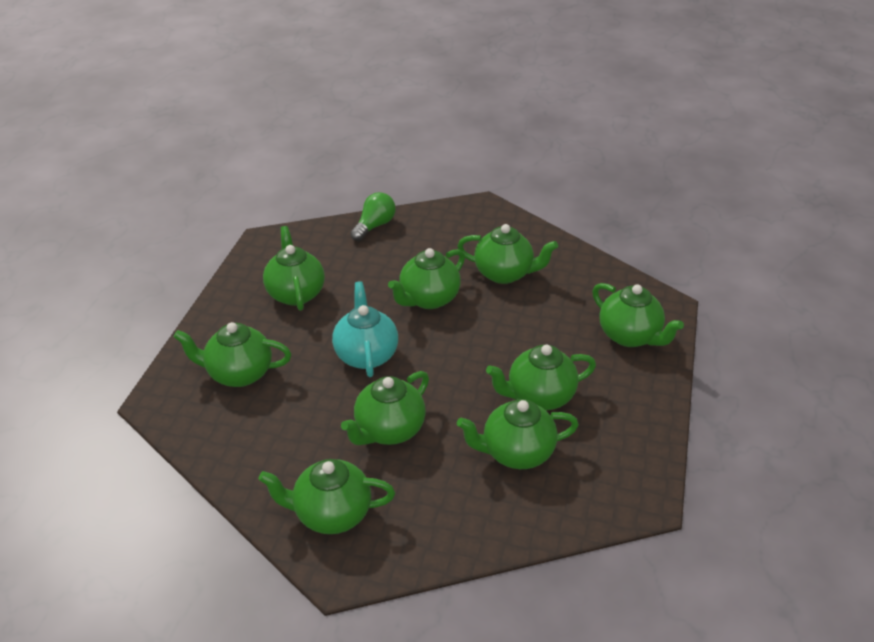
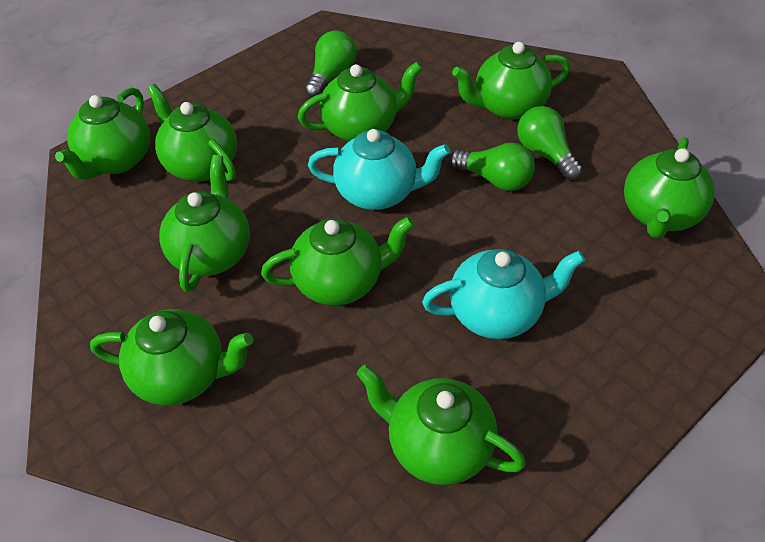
green light bulb: [350,192,396,241] = 1 -> [305,30,357,98] [449,142,535,191] [517,106,583,180] = 3
turquoise teapot: [332,281,398,377] = 1 -> [308,129,450,210] [422,249,585,339] = 2

